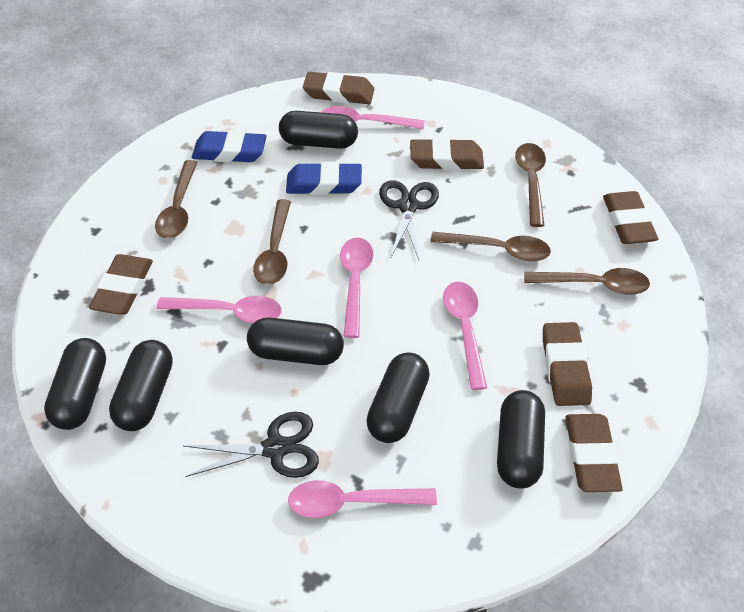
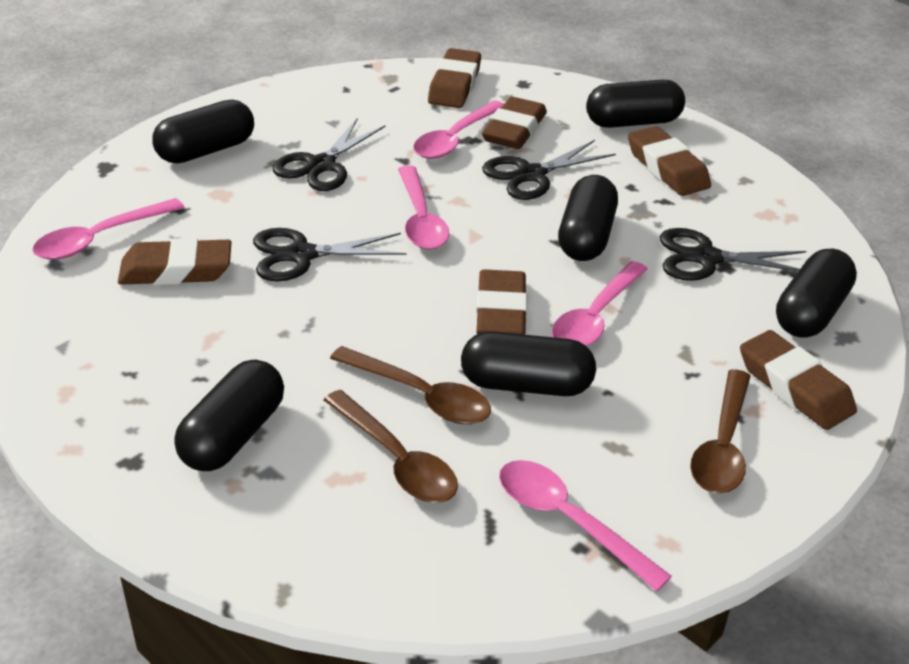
black scissors: [184,412,319,478] [379,180,439,260] = 2 -> [253,228,407,281] [273,118,386,191] [482,140,616,200] [660,228,806,281] = 4
blue eraser: [192,130,267,162] [286,162,362,195] = 2 -> none = 0
brown spoon: [155,160,198,238] [253,199,291,285] [430,232,551,261] [515,143,546,227] [524,268,650,295] = 5 -> [324,390,458,503] [330,346,491,424] [690,369,751,494] = 3

